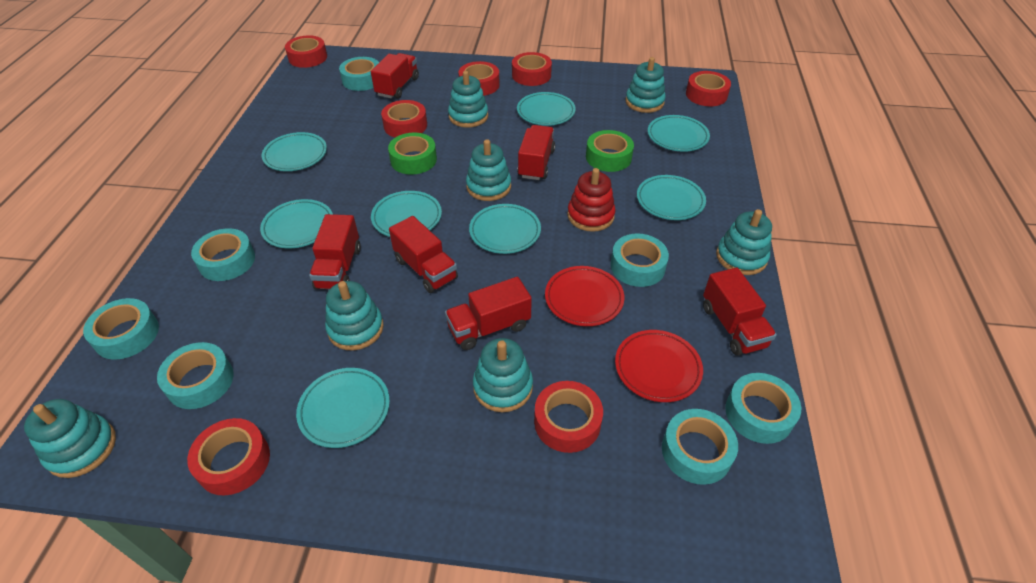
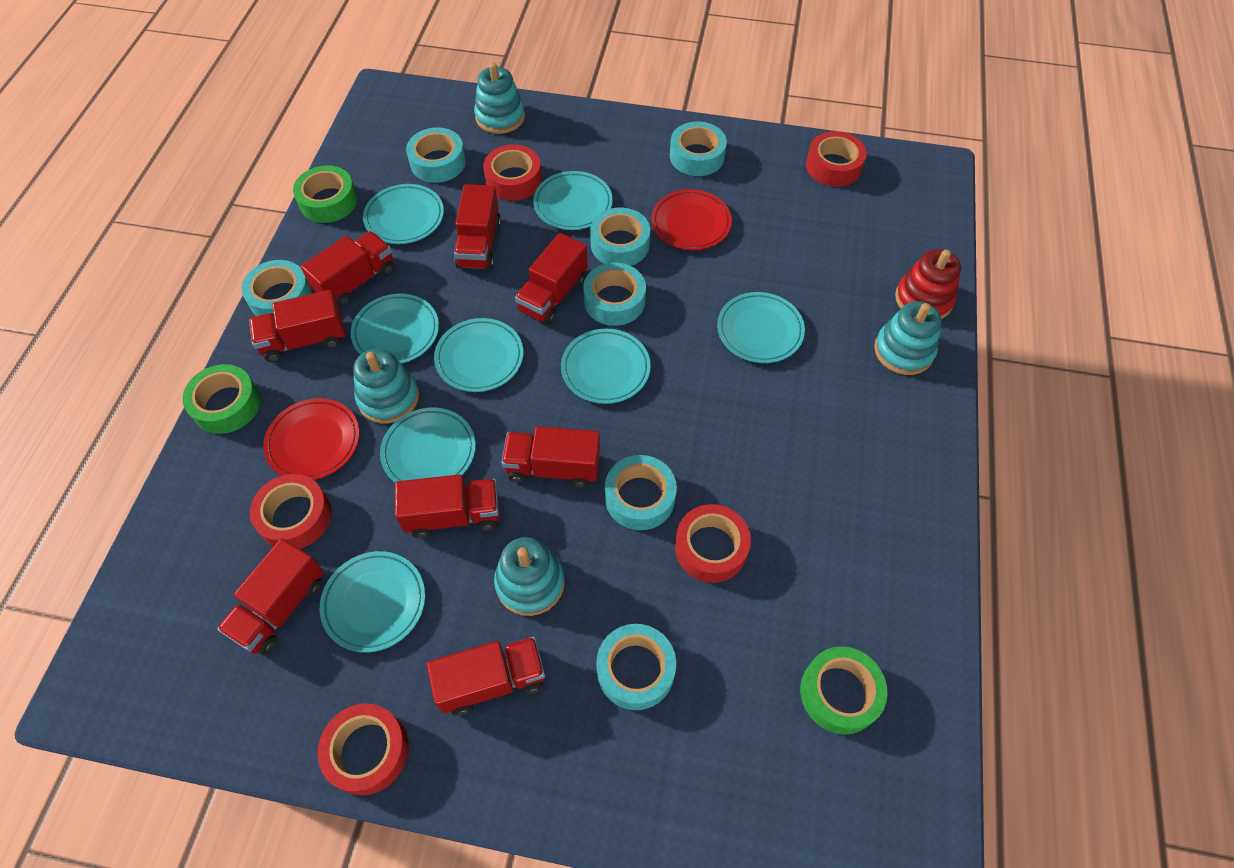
green tape: [388,133,437,175] [586,130,634,172] = 2 -> [182,364,261,434] [293,165,357,223] [800,646,888,735] = 3
red tape: [187,418,270,495] [285,35,327,68] [381,100,427,137] [459,61,499,96] [512,52,552,86] [534,381,603,453] [686,71,731,106] = 7 -> [250,474,332,549] [318,703,409,795] [483,144,542,201] [675,504,751,583] [806,131,867,187] = 5
red truck: [309,214,361,290] [371,53,419,99] [389,216,458,293] [445,277,532,350] [517,125,555,180] [703,268,777,356] = 6 -> [217,538,324,655] [249,290,346,362] [301,231,395,307] [395,474,500,538] [427,637,545,715] [454,184,501,270] [501,426,600,488] [515,233,588,325] = 8
turquoise stacking toy: [24,399,116,478] [325,281,384,350] [448,71,488,128] [466,139,511,201] [473,338,533,412] [625,57,666,113] [716,209,772,275] = 7 -> [353,349,419,423] [474,63,525,134] [494,537,565,616] [874,301,942,375] = 4

